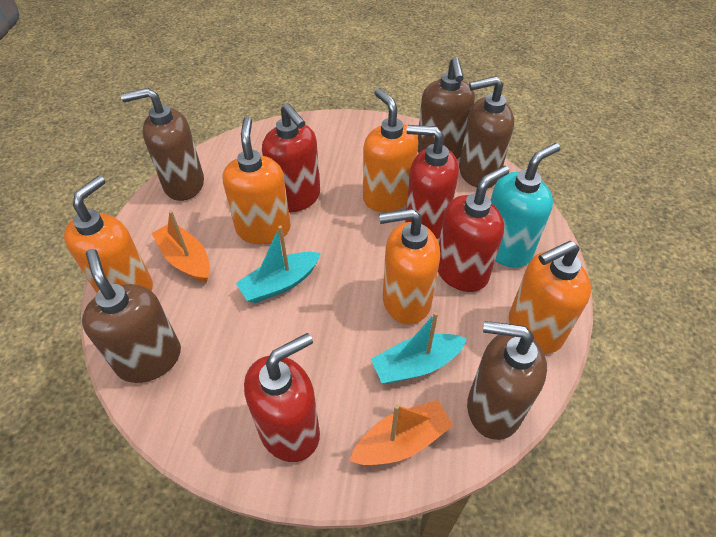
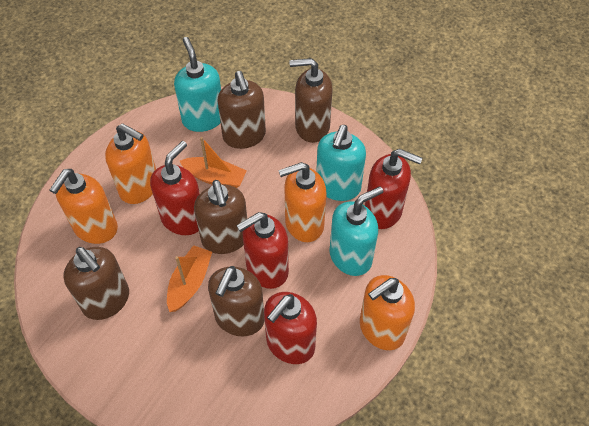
orange soap dispenser: [64,176,153,293] [223,117,291,244] [363,88,418,212] [379,209,440,325] [509,241,591,354] = 5 -> [50,169,118,244] [105,124,156,204] [278,162,327,242] [360,275,415,350] = 4
turquoise boat: [236,225,321,303] [371,312,467,384] = 2 -> none = 0
turquoise soap dispenser: [491,143,560,267] = 1 -> [174,37,221,132] [316,125,366,201] [329,187,383,276] = 3

